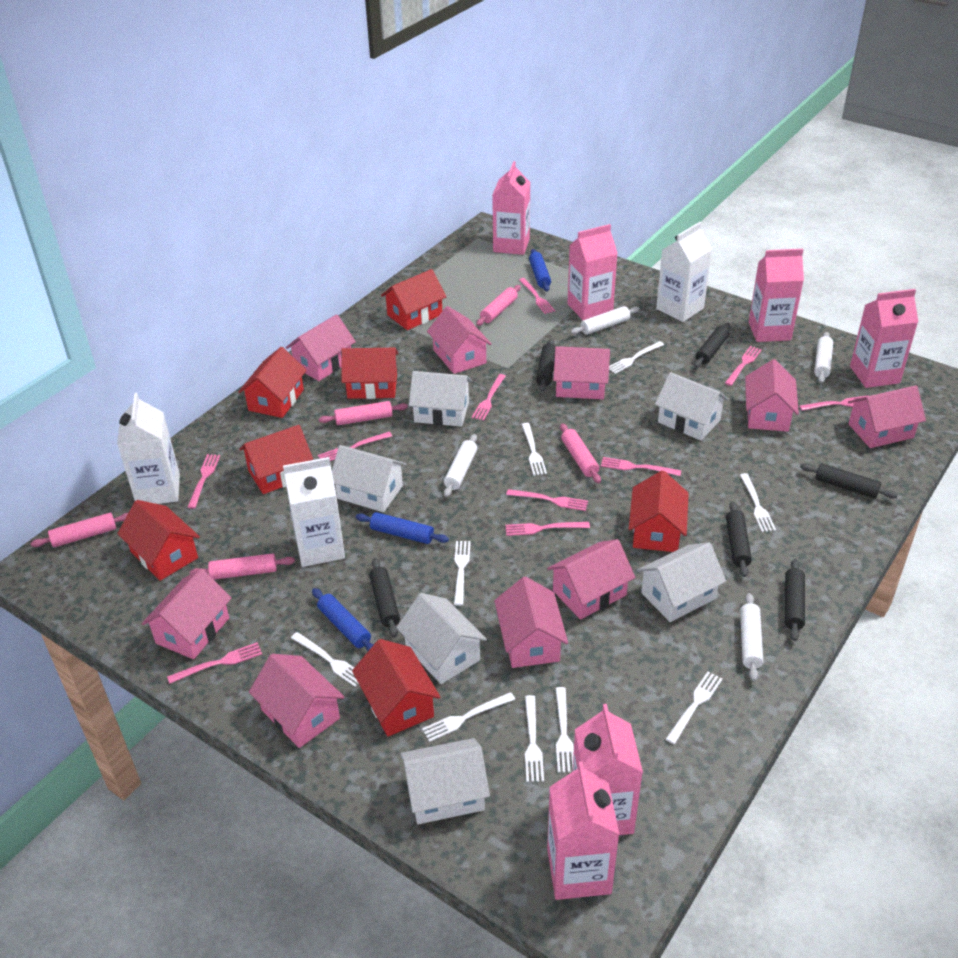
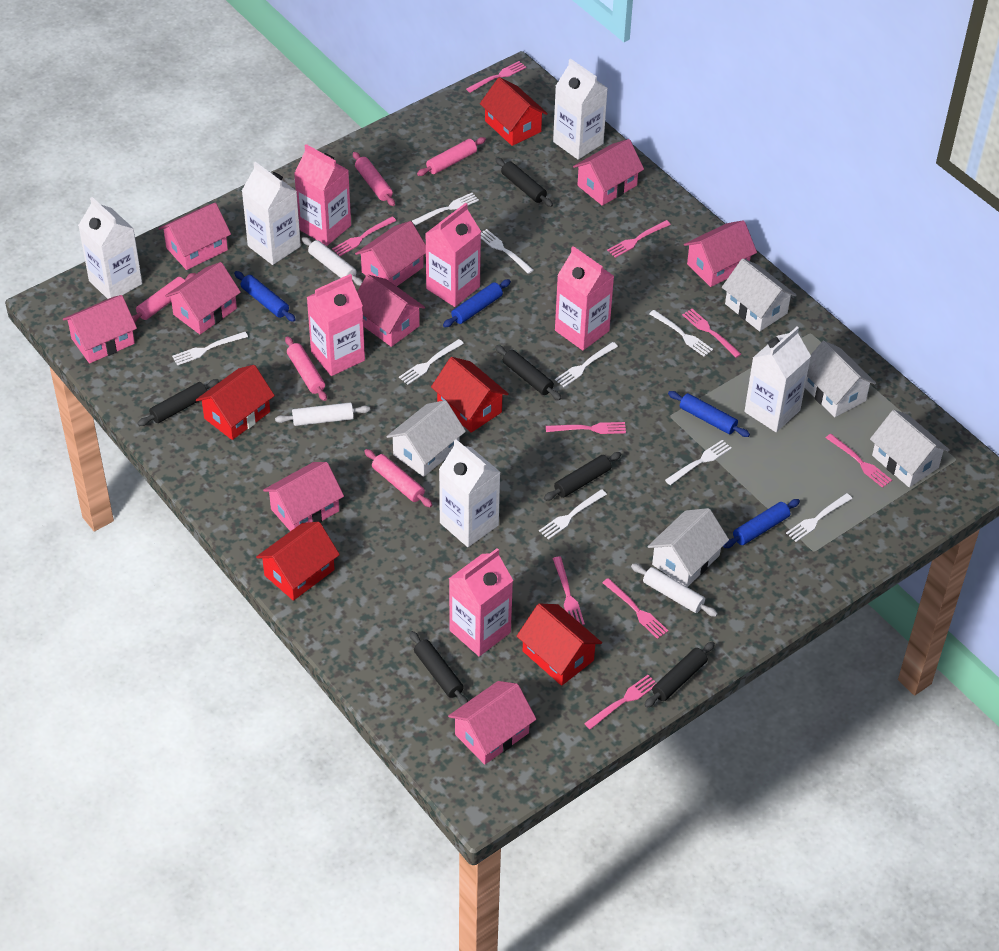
blue rolling pin: [312,588,373,651] [356,512,449,544] [529,249,551,292] = 3 -> [234,271,296,322] [443,279,511,327] [668,391,750,437] [723,499,800,548] = 4
pink carton: [492,161,531,255] [547,761,620,900] [567,224,618,320] [572,704,643,835] [749,249,804,342] [850,289,918,388] = 6 -> [294,144,351,246] [307,274,365,376] [425,203,481,307] [449,548,513,656] [555,246,614,351] = 5
pink fork: [167,642,262,684] [187,454,220,509] [318,432,392,461] [472,374,506,421] [505,522,590,536] [506,489,588,511] [519,278,555,314] [601,457,681,476] [725,346,762,386] [799,395,869,411] = 10 -> [332,217,396,256] [466,61,526,93] [546,422,626,434] [552,557,585,625] [584,675,656,730] [602,578,669,639] [607,220,671,258] [682,309,741,358] [826,434,892,488] = 9
red house: [117,500,200,581] [238,347,307,418] [239,425,313,494] [341,348,399,399] [352,639,440,737] [381,269,446,330] [629,470,689,552] = 7 -> [196,365,275,440] [256,522,340,601] [431,357,509,433] [480,77,548,146] [517,603,602,686] = 5
white carton: [117,393,180,504] [283,457,345,567] [656,222,712,322] = 3 -> [78,197,142,299] [242,162,301,265] [439,439,500,547] [553,58,608,160] [744,327,811,432] = 5
white house: [332,445,406,512] [396,593,487,684] [400,738,490,824] [409,371,472,427] [637,542,726,622] [655,372,729,441] = 6 -> [386,400,466,477] [648,508,729,587] [722,259,796,331] [805,341,876,417] [870,410,950,487] = 5
white rolling pin: [444,434,477,497] [571,306,640,335] [740,593,763,681] [814,332,833,383] = 4 -> [275,402,370,426] [302,237,363,286] [631,564,718,617] = 3

